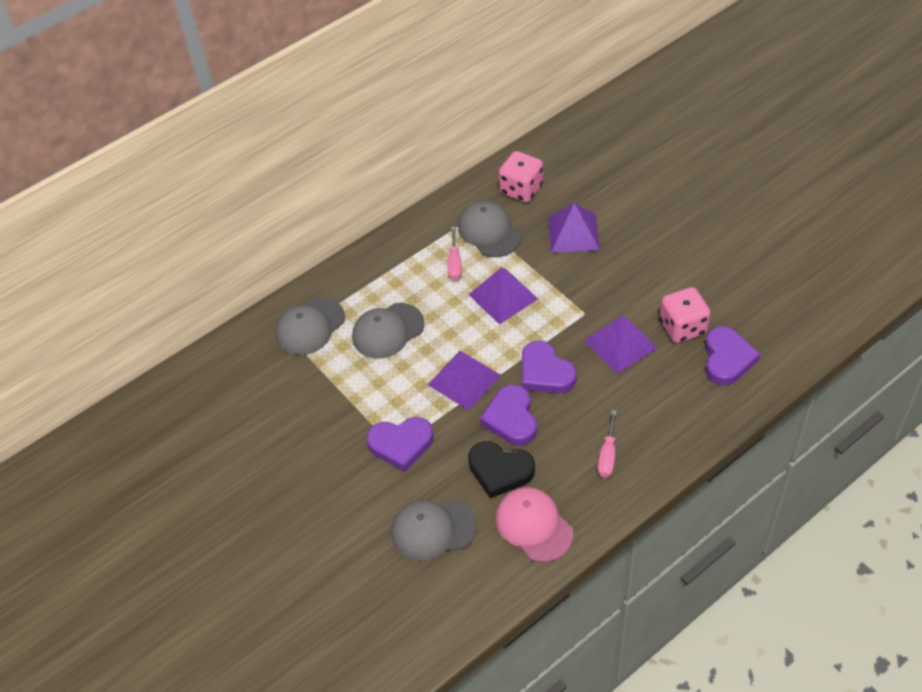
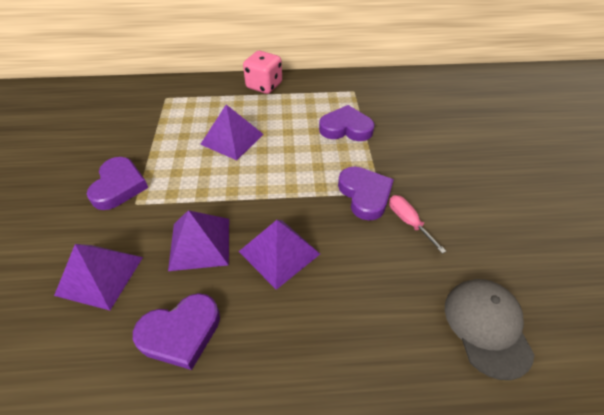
black heart: [468,441,535,498] = 1 -> none = 0
grey cap: [276,297,345,355] [352,303,425,359] [391,500,477,561] [458,201,521,257] = 4 -> [445,279,534,380] = 1
pink cap: [495,487,574,562] = 1 -> none = 0
pink dice: [499,151,543,203] [659,287,711,343] = 2 -> [243,51,282,94] = 1
pink screwdriver: [448,227,462,280] [598,410,617,478] = 2 -> [389,195,446,254] = 1

